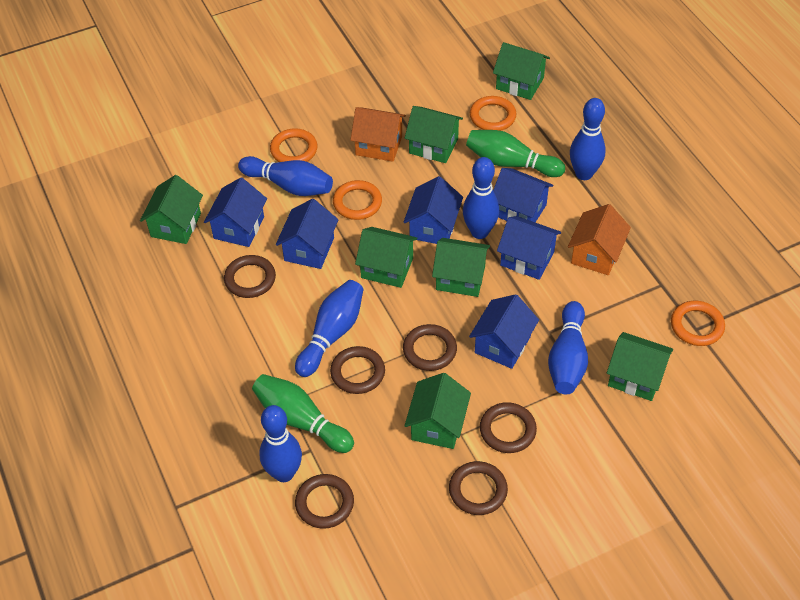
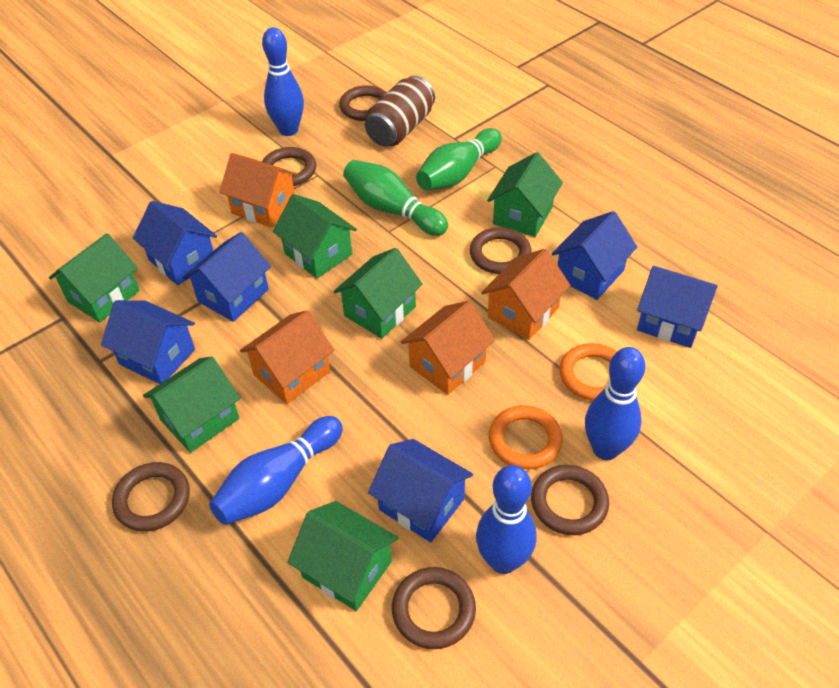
blue bowling pin: [238,156,333,196] [259,405,302,482] [295,280,364,377] [463,157,499,239] [548,301,588,394] [570,98,605,180] = 6 -> [209,416,343,525] [262,27,304,136] [476,465,536,574] [585,347,645,460] = 4
brown can: none = 0 -> [365,75,435,146] = 1
green house: [140,175,203,244] [355,227,417,288] [404,373,471,449] [405,106,463,163] [432,238,490,297] [493,42,550,100] [607,332,673,401] = 7 -> [49,233,140,322] [143,356,240,453] [273,194,357,278] [288,501,399,611] [333,248,423,339] [487,152,563,237] = 6
orange house: [350,107,406,162] [568,204,631,275] = 2 -> [219,153,298,228] [240,310,334,404] [401,301,495,395] [481,249,570,340] = 4
orange ring: [270,128,317,162] [333,180,382,220] [470,96,516,131] [671,301,725,346] = 4 -> [489,405,563,469] [560,343,617,401] = 2

